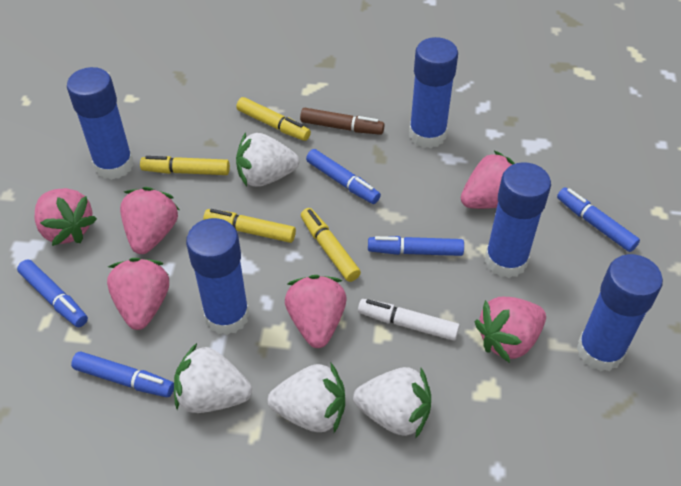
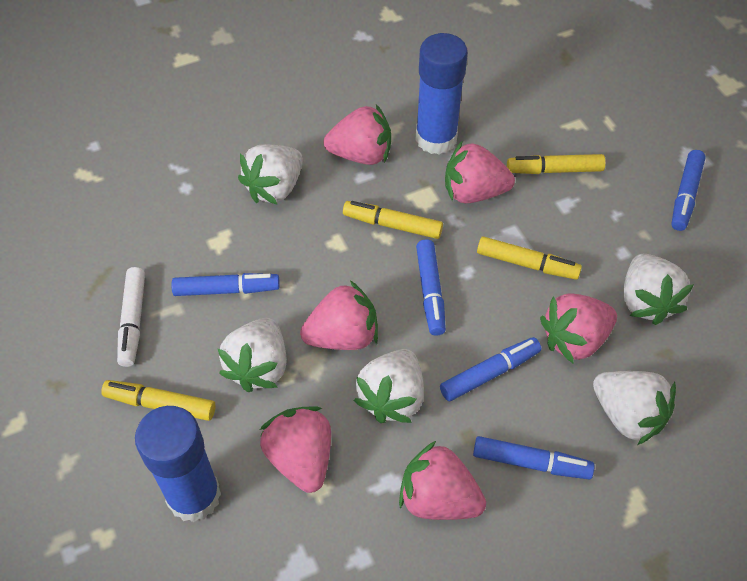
blue glue stick: [67,67,134,180] [186,218,250,335] [409,37,458,148] [485,162,551,278] [577,254,663,371] = 5 -> [135,406,221,522] [415,33,468,154] = 2
brown marker: [300,108,385,135] = 1 -> none = 0
white strawberry: [174,343,252,413] [236,133,299,187] [268,363,345,433] [353,367,431,439] = 4 -> [218,318,287,392] [238,144,303,205] [354,349,424,423] [593,371,676,445] [624,254,694,325] = 5

